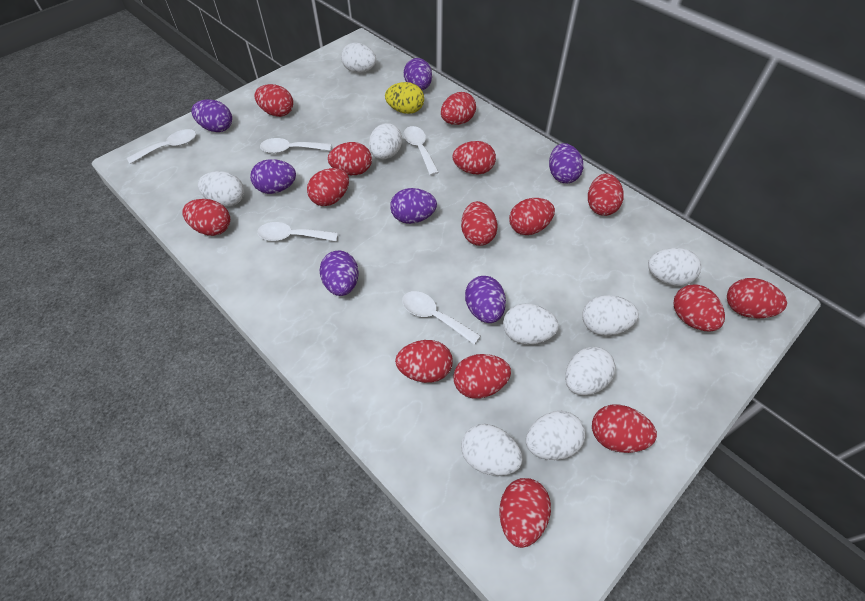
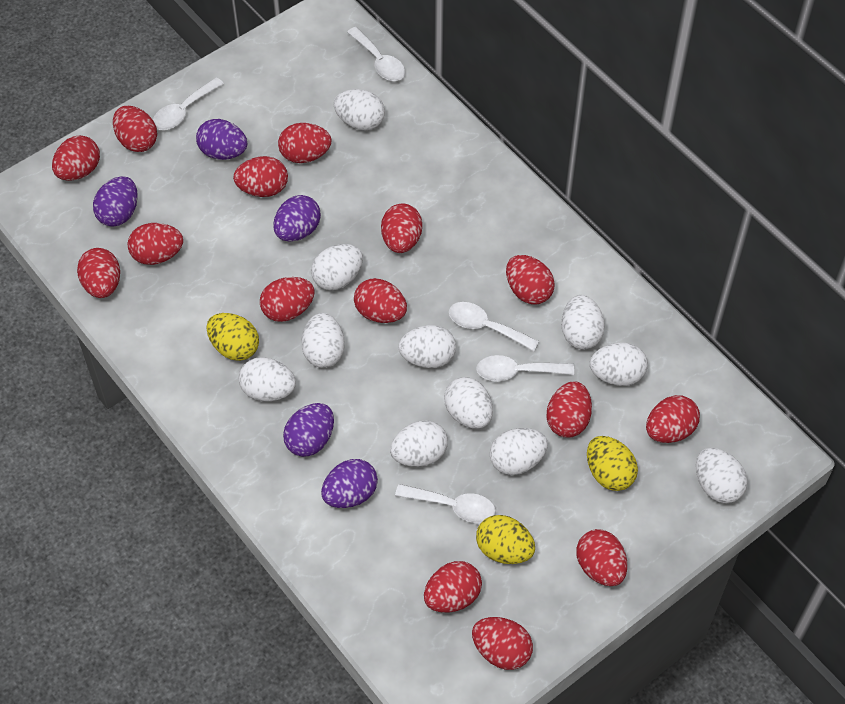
purple egg: [191,99,232,132] [250,159,296,194] [320,251,359,296] [390,188,437,224] [404,58,432,90] [465,276,506,323] [549,143,583,183] = 7 -> [93,176,138,227] [196,119,247,160] [273,195,321,242] [283,403,334,457] [321,459,378,508] = 5
white egg: [198,171,244,207] [341,43,376,73] [369,123,402,159] [461,424,523,476] [503,304,559,345] [526,411,586,460] [565,347,616,395] [582,295,639,336] [648,248,701,286] = 9 -> [239,357,296,401] [302,313,345,368] [311,244,363,290] [333,89,385,130] [390,420,448,467] [398,325,456,368] [444,377,493,429] [490,428,548,475] [561,295,605,349] [590,343,648,386] [696,448,748,503] = 11
yellow egg: [385,82,424,114] = 1 -> [206,313,259,361] [476,515,535,564] [587,436,638,491] = 3

